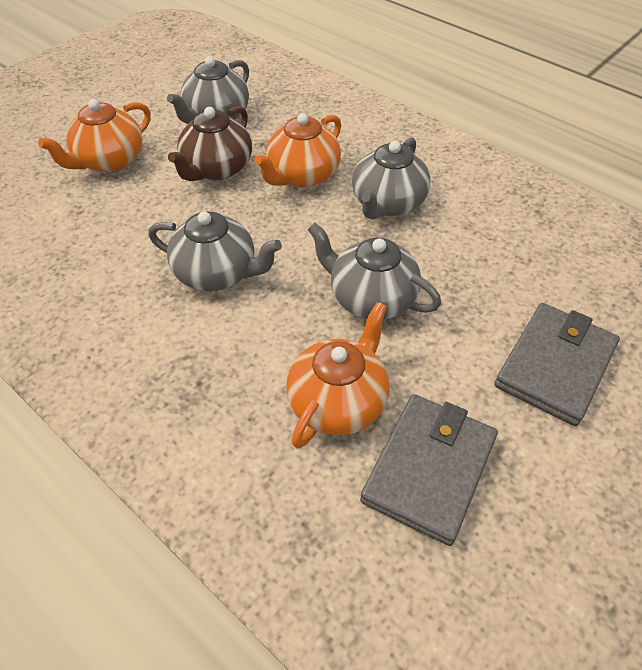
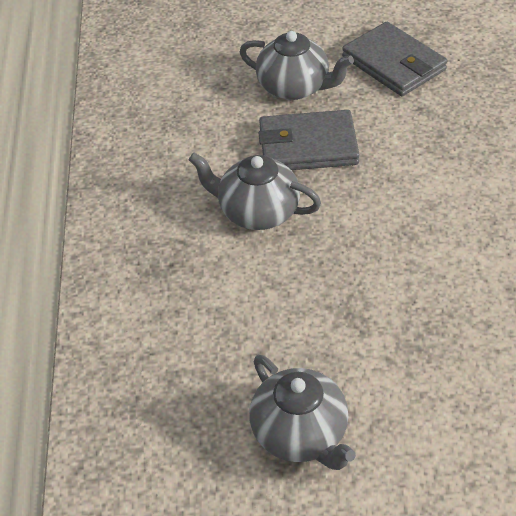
brown teapot: [168,106,252,181] = 1 -> none = 0
grey teapot: [148,211,282,291] [167,56,249,124] [308,223,441,320] [352,137,430,220] = 4 -> [189,153,321,230] [240,31,354,100] [249,355,356,470] = 3
orange teapot: [38,99,151,172] [254,113,341,187] [287,302,389,449] = 3 -> none = 0

